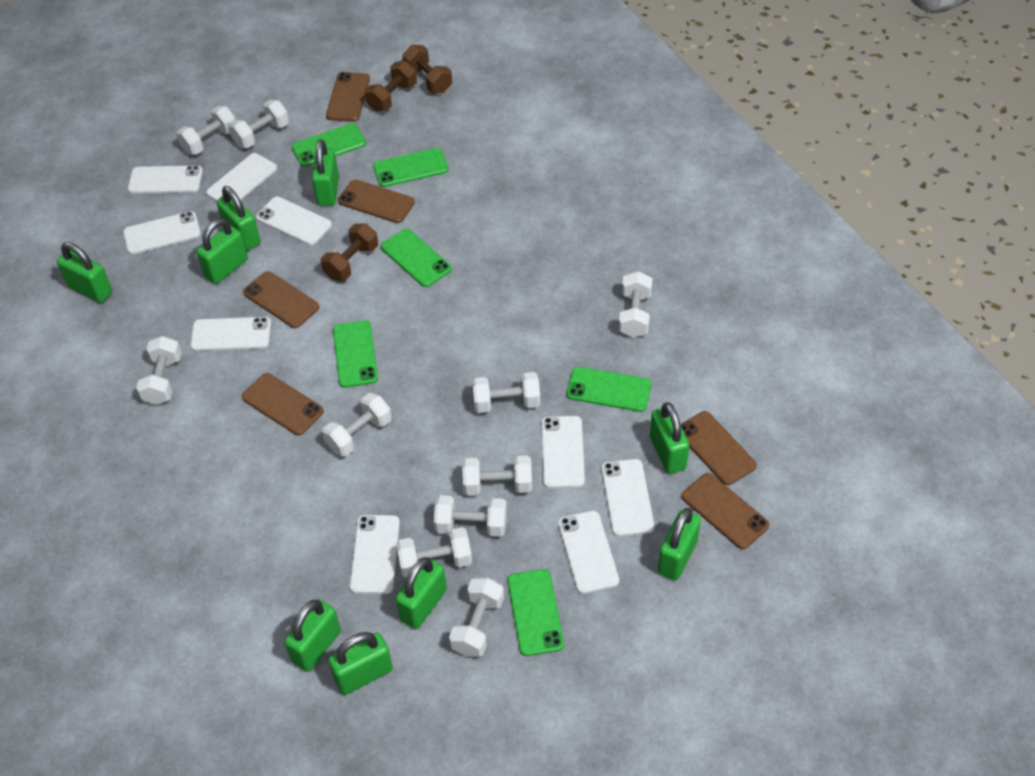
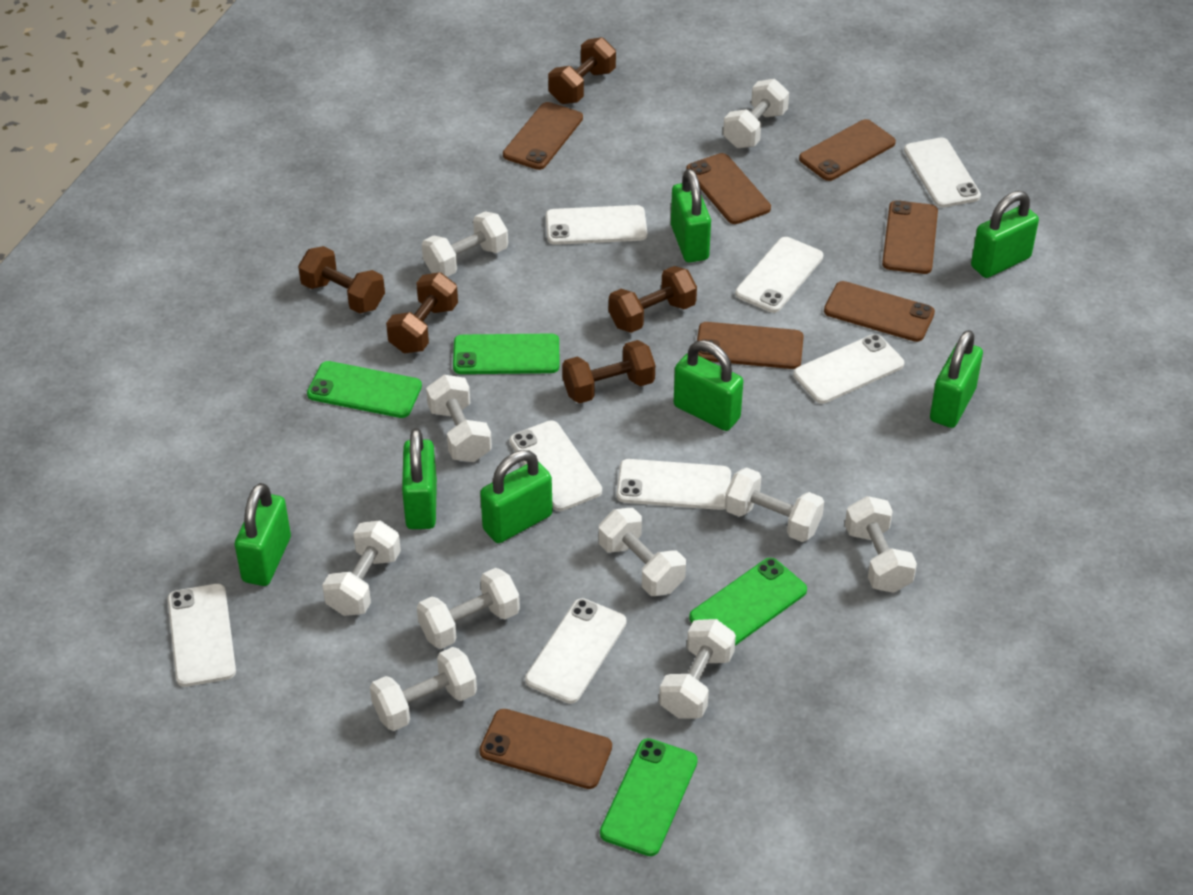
brown dumbbell: [321,223,378,281] [365,61,417,112] [402,45,452,93] = 3 -> [298,246,385,313] [386,272,458,353] [548,37,616,104] [562,340,655,403] [609,266,697,333] = 5
brown phone: [242,373,324,435] [243,271,319,328] [326,72,370,122] [338,179,415,223] [680,411,757,485] [682,473,769,549] = 6 -> [479,709,612,789] [503,102,583,170] [686,153,771,224] [697,322,804,369] [799,119,896,181] [824,281,935,342] [882,200,938,274] = 7
green padlock: [57,242,112,303] [196,218,248,284] [217,186,261,251] [284,600,341,672] [312,139,339,206] [328,632,393,695] [396,557,447,629] [650,402,689,474] [658,508,701,580] = 9 -> [235,483,291,586] [402,428,437,529] [480,450,553,543] [671,169,711,262] [674,340,743,431] [930,330,983,428] [971,191,1039,278] = 7
green phone: [291,123,366,167] [333,320,378,388] [373,148,448,187] [381,229,452,287] [508,569,564,656] [566,367,652,412] = 6 -> [307,361,422,418] [453,333,559,374] [600,738,698,856] [689,558,807,646] = 4
white phone: [123,211,201,254] [128,166,203,194] [190,317,271,351] [206,153,277,202] [256,197,332,245] [350,515,400,594] [541,416,585,488] [558,511,619,594] [601,459,654,537] = 9 -> [168,584,236,687] [510,420,602,511] [525,598,627,704] [546,205,647,245] [617,459,731,510] [735,237,823,313] [793,334,904,404] [904,137,981,208] = 8

